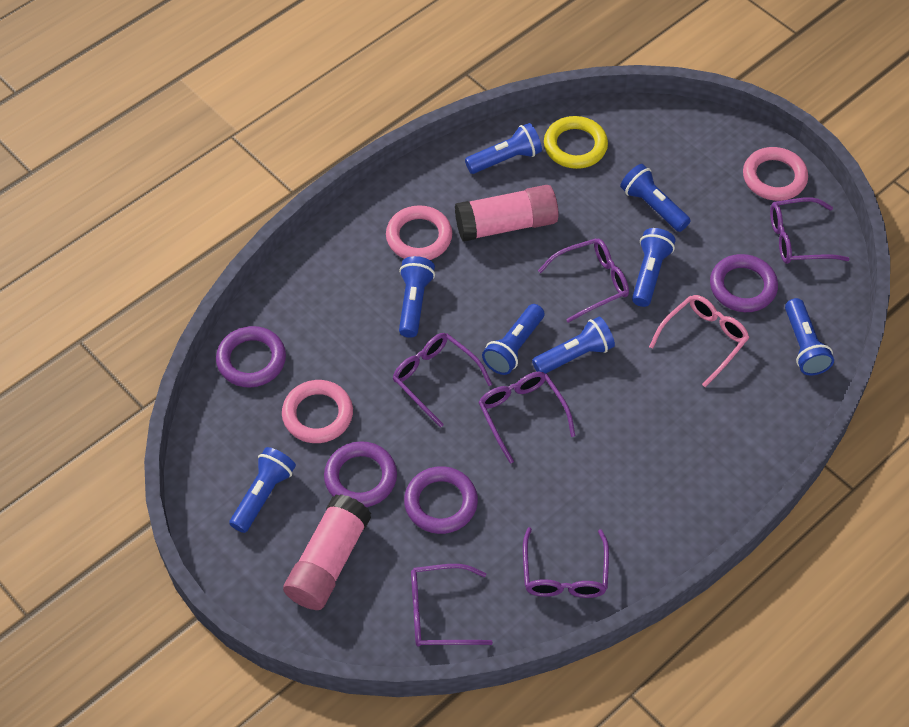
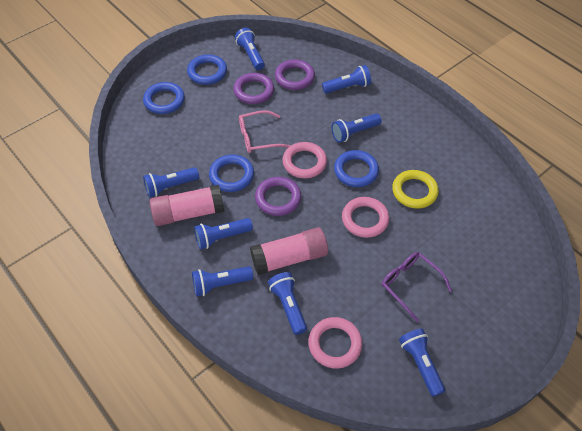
blue ring: none = 0 -> [143,82,185,114] [187,54,227,85] [209,154,254,192] [334,150,379,187] = 4
purple glasses: [393,333,492,427] [411,564,493,647] [478,372,575,464] [523,527,609,598] [538,238,629,323] [770,197,849,264] = 6 -> [381,252,452,322] = 1
purple ring: [216,326,286,387] [324,441,397,507] [404,466,478,534] [710,254,778,312] = 4 -> [233,73,274,104] [255,177,301,216] [275,59,315,90] = 3

